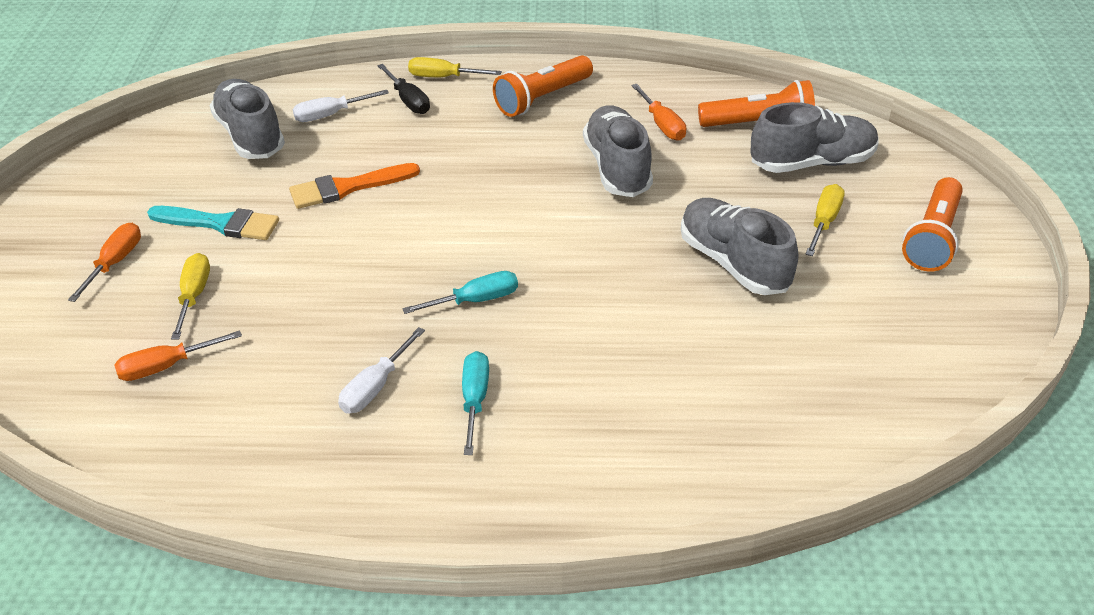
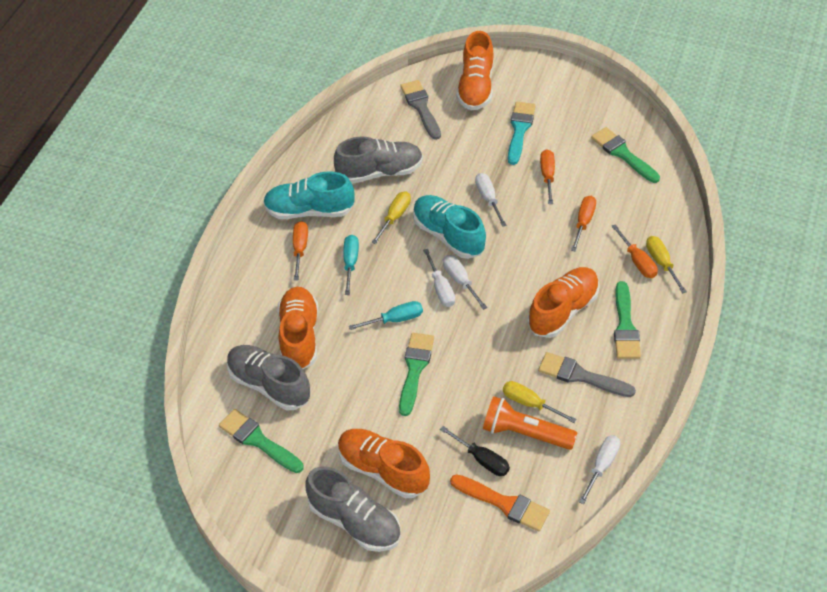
green brush: none = 0 -> [219,409,304,473] [399,333,434,416] [591,127,660,183] [614,281,641,359] = 4
grey brush: none = 0 -> [400,80,441,140] [538,352,636,397] = 2
grey shoe: [210,79,285,159] [583,105,653,197] [681,198,798,295] [751,102,879,173] = 4 -> [227,345,311,410] [305,467,401,552] [334,137,423,183] = 3
orange flashlight: [493,55,593,117] [698,80,815,127] [902,177,963,272] = 3 -> [483,396,577,450] = 1
orange screwdriver: [68,223,141,302] [114,330,242,381] [631,84,686,141] = 3 -> [293,221,308,281] [540,149,555,204] [571,196,596,252] [611,224,658,278] = 4
orange shoe: none = 0 -> [277,287,319,369] [338,429,430,498] [457,31,494,111] [528,267,600,338] = 4
turquoise shoe: none = 0 -> [263,171,355,219] [413,195,486,259] = 2
white screwdriver: [293,90,389,122] [338,327,425,413] = 2 -> [423,249,455,307] [443,255,487,310] [475,173,507,227] [579,435,620,504] = 4

